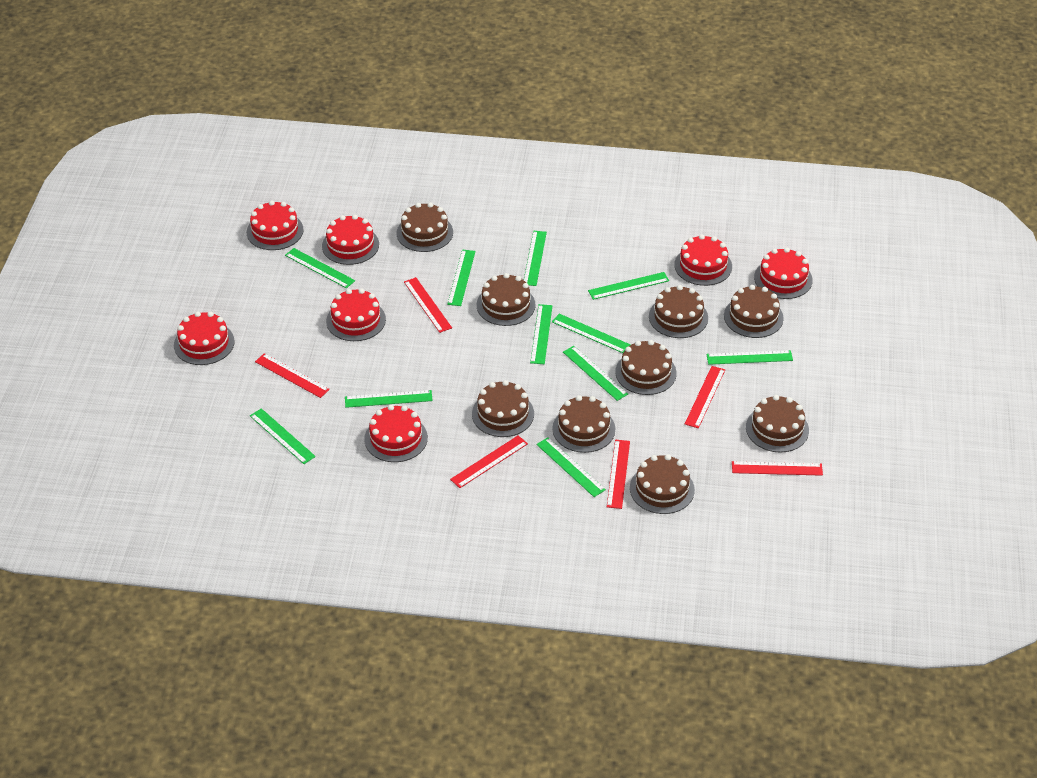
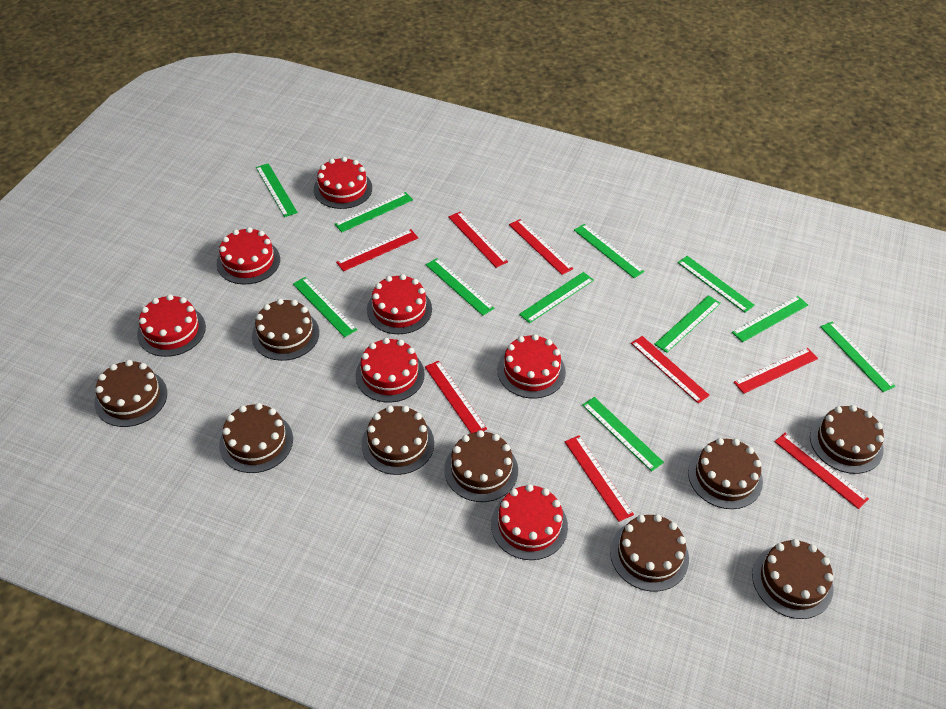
red ruler: [255,353,330,398] [404,277,452,333] [450,435,528,488] [607,440,630,509] [685,366,725,428] [732,461,823,476] = 6 -> [336,229,418,271] [425,361,487,433] [449,212,508,268] [509,219,573,275] [565,435,634,522] [631,336,710,403] [734,348,818,394] [775,433,869,509] = 8

